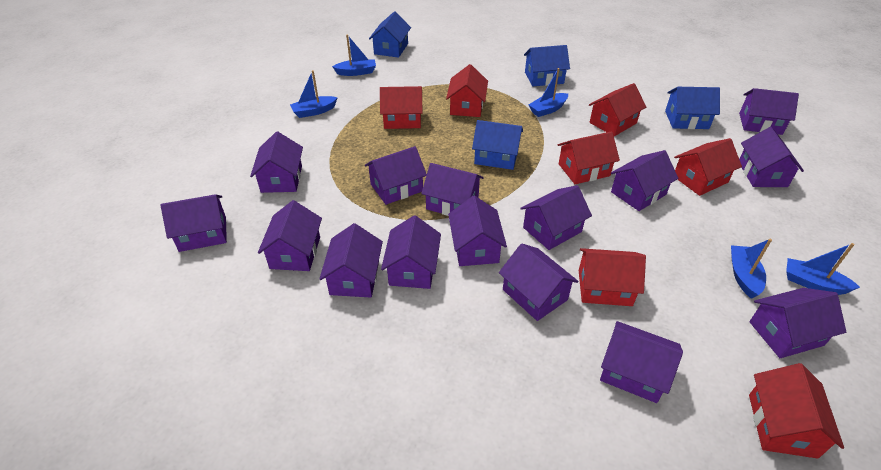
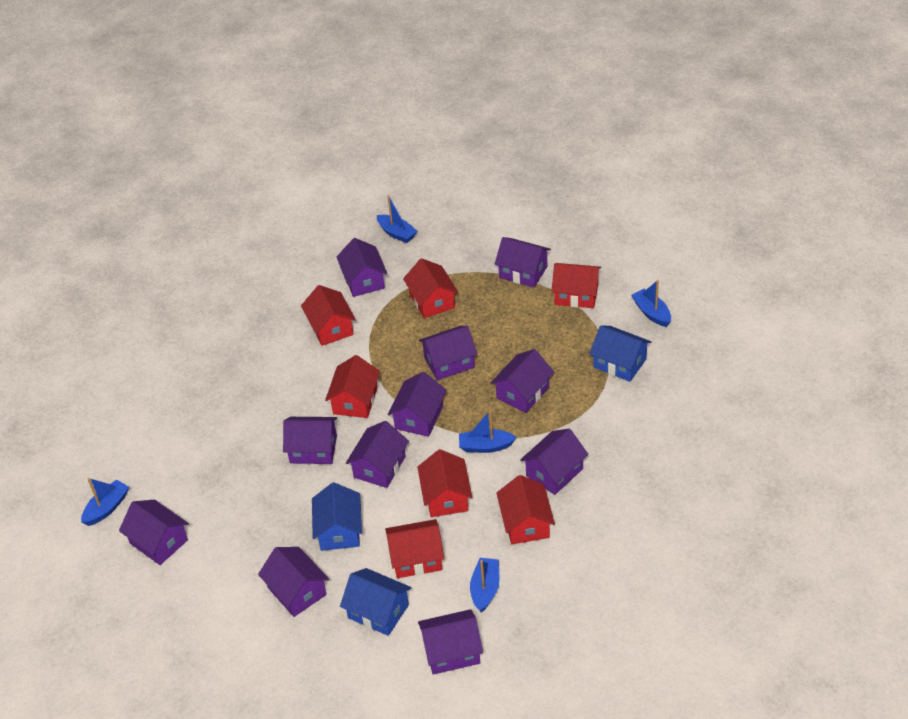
blue house: [369,11,411,58] [472,120,523,170] [524,45,570,86] [665,87,720,129] = 4 -> [312,482,362,551] [340,568,412,636] [589,325,651,382] = 3
purple house: [161,194,227,252] [250,131,303,193] [258,200,322,271] [319,223,383,298] [365,146,427,205] [381,215,441,289] [421,163,484,216] [448,196,507,266] [499,243,579,321] [520,185,592,250] [600,321,683,403] [611,150,678,211] [739,88,799,135] [739,127,804,187] [750,288,846,358] = 15 -> [119,500,189,565] [258,547,329,617] [283,417,337,464] [337,238,387,297] [346,421,409,488] [388,372,447,437] [418,609,483,675] [419,326,478,380] [491,349,554,413] [495,237,551,287] [520,429,589,495] = 11

